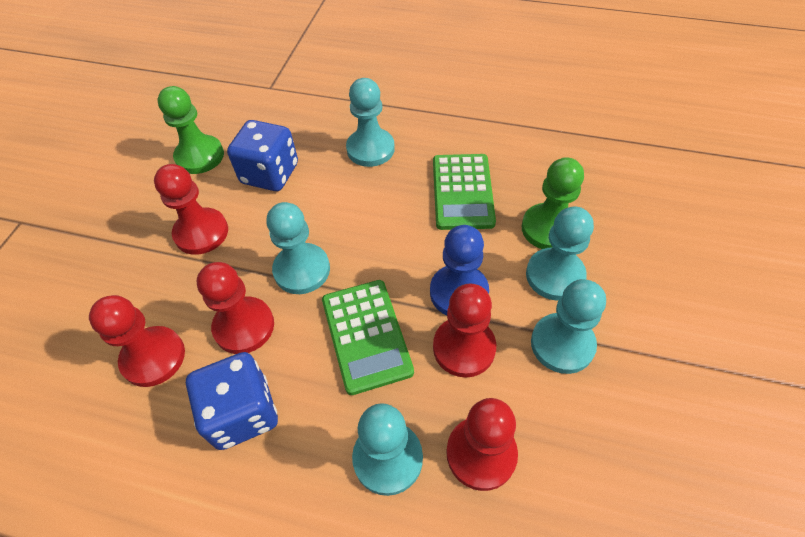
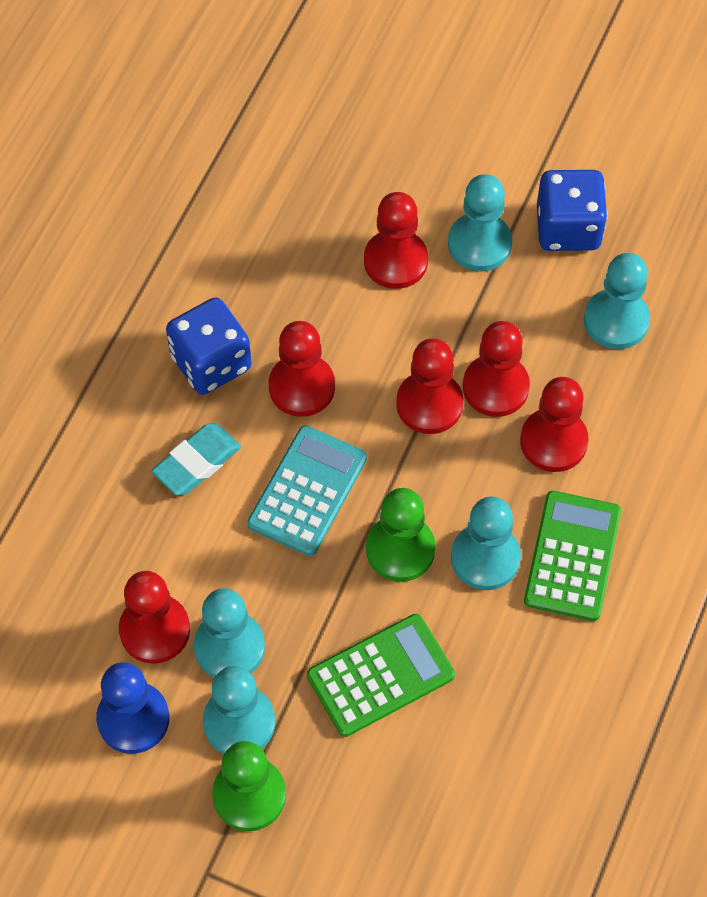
red pawn: [89,295,185,387] [154,164,228,255] [197,262,274,354] [433,284,496,377] [446,398,518,491] = 5 -> [119,571,190,664] [269,321,335,417] [364,192,428,289] [396,338,463,434] [463,321,530,417] [520,377,589,472] = 6
turquoise calculator: none = 0 -> [247,425,367,556] = 1
turquoise eraser: none = 0 -> [151,423,241,495] = 1

